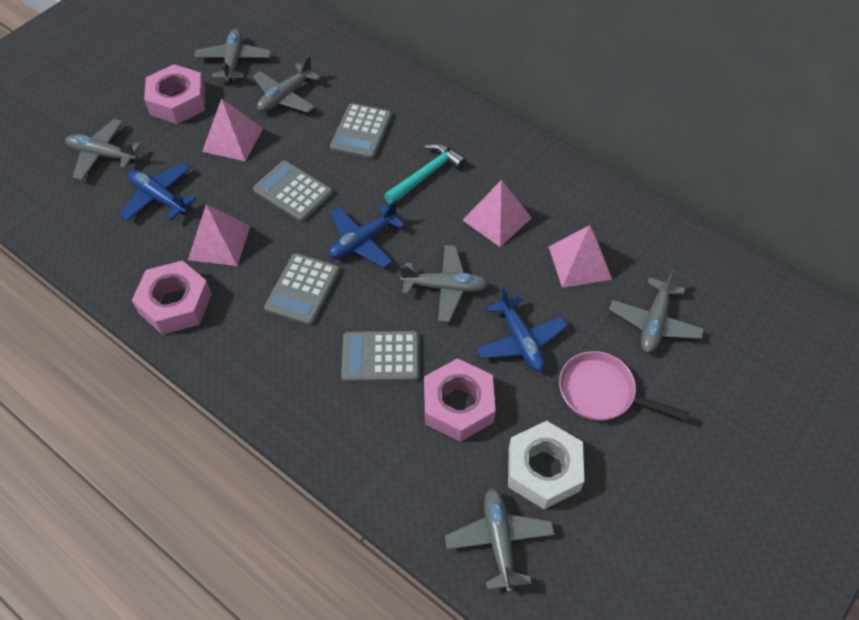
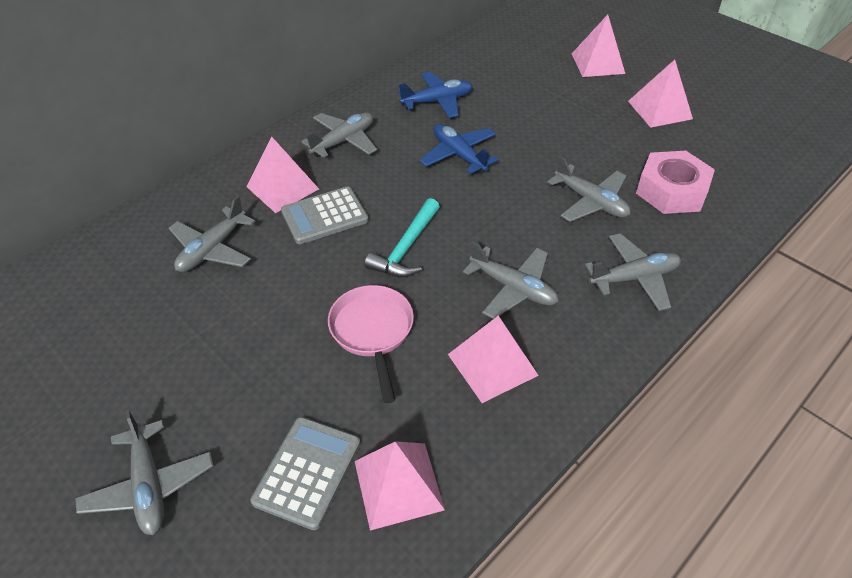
blue plane: [120,163,196,221] [329,200,405,268] [477,287,568,372] = 3 -> [398,72,473,118] [420,124,499,174] = 2
grey calculator: [253,161,333,222] [264,253,340,325] [330,103,392,159] [341,331,419,382] = 4 -> [250,417,360,530] [281,186,369,244] = 2
pink nut: [132,261,212,335] [144,64,205,124] [424,358,496,442] = 3 -> [636,151,715,214] = 1
pink pyramid: [188,204,250,266] [202,99,263,161] [463,180,532,247] [549,225,612,288] = 4 -> [247,137,319,213] [355,441,445,531] [448,316,539,403] [572,15,625,77] [628,60,693,128] = 5
white nut: [508,421,584,509] = 1 -> none = 0

